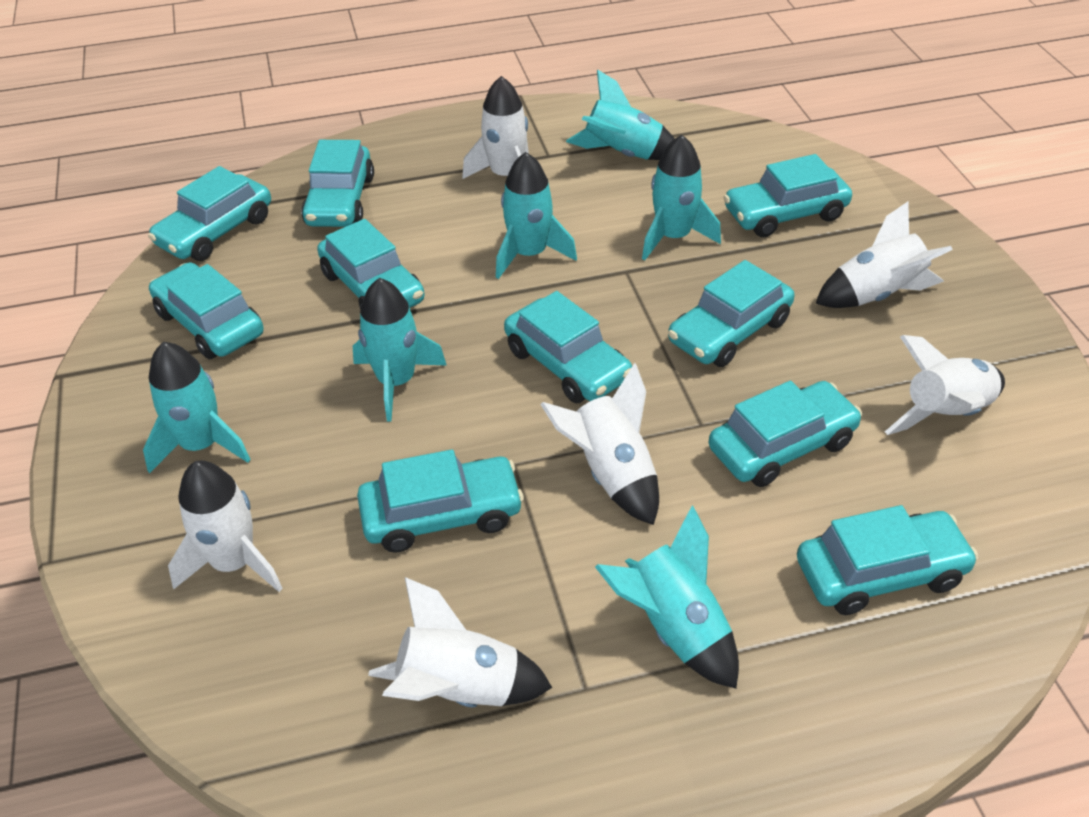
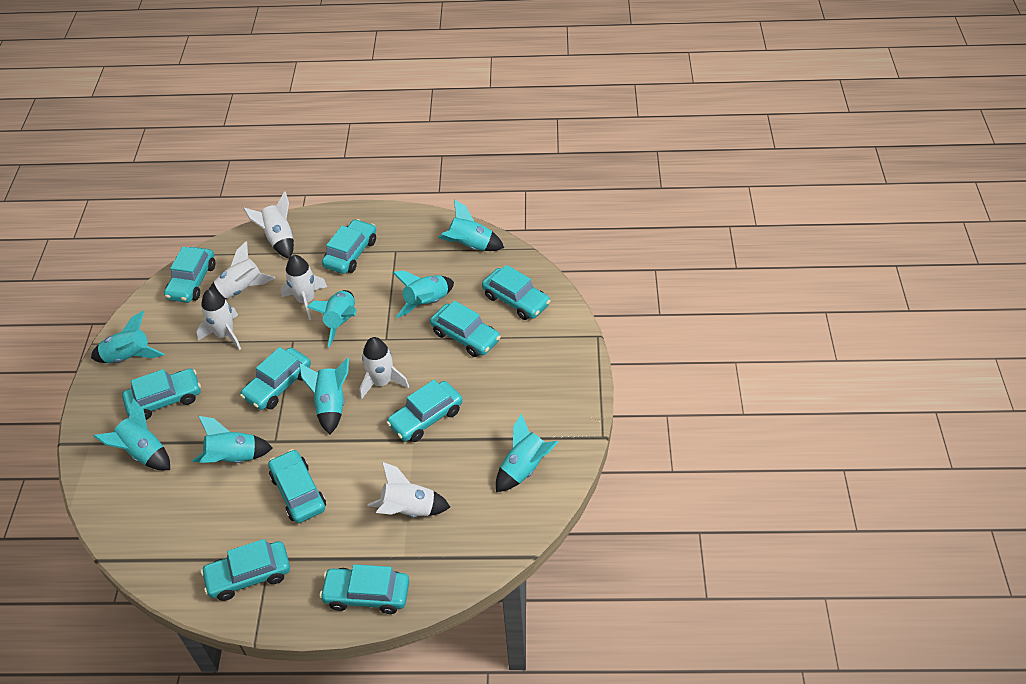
turquoise rocket: [143,342,251,473] [353,278,447,421] [496,152,577,279] [566,70,675,160] [595,506,739,689] [642,135,721,260] = 6 -> [91,311,164,363] [94,399,170,470] [192,416,273,463] [299,358,349,435] [307,290,357,347] [392,271,454,318] [438,199,504,251] [496,413,559,492] = 8

